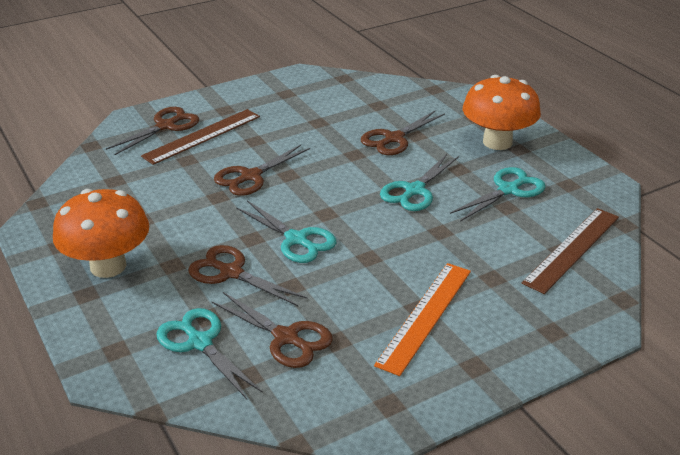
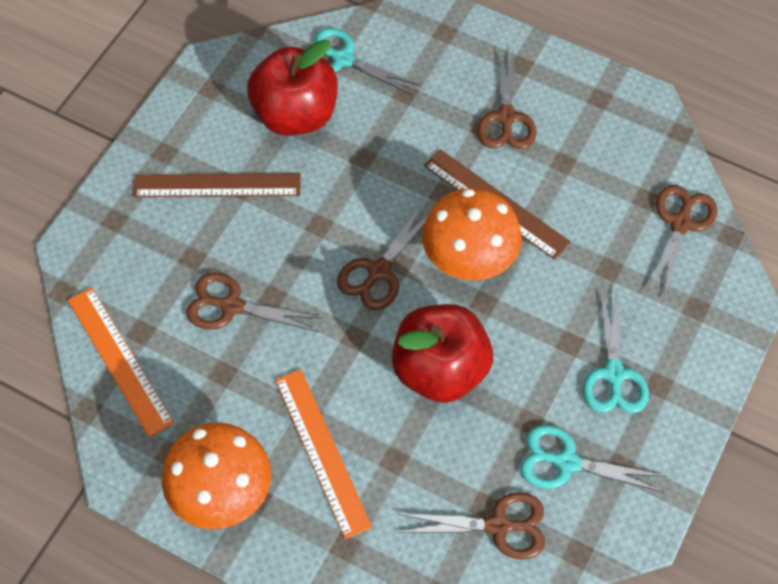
orange ruler: [374,263,471,376] = 1 -> [68,287,174,437] [275,369,372,539] = 2
red apple: none = 0 -> [247,39,338,136] [392,304,493,403] = 2
turquoise scissors: [156,308,263,399] [236,201,336,263] [380,154,459,211] [450,167,545,222] = 4 -> [315,28,421,95] [520,425,665,492] [583,288,649,413] = 3

